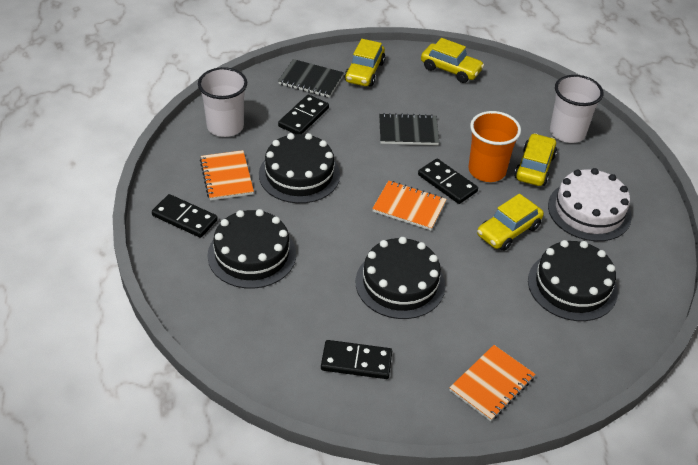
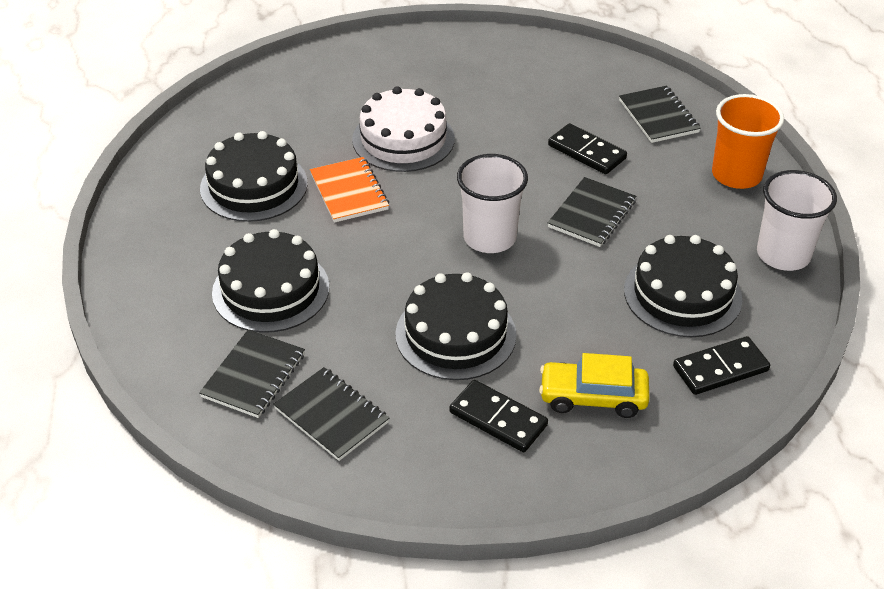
black domino: [152,194,218,238] [278,95,329,134] [321,340,392,379] [418,159,478,204] = 4 -> [450,380,548,452] [548,123,627,174] [673,336,770,395] = 3
black notebook: [278,59,344,97] [379,113,439,145] = 2 -> [199,329,305,418] [273,367,389,461] [548,177,636,247] [619,86,701,143] = 4
orange notebook: [200,150,254,200] [372,181,447,230] [449,345,535,421] = 3 -> [310,157,389,223] = 1
yellow car: [344,39,385,87] [421,38,484,83] [477,194,544,251] [514,133,557,186] = 4 -> [539,353,650,418] = 1

